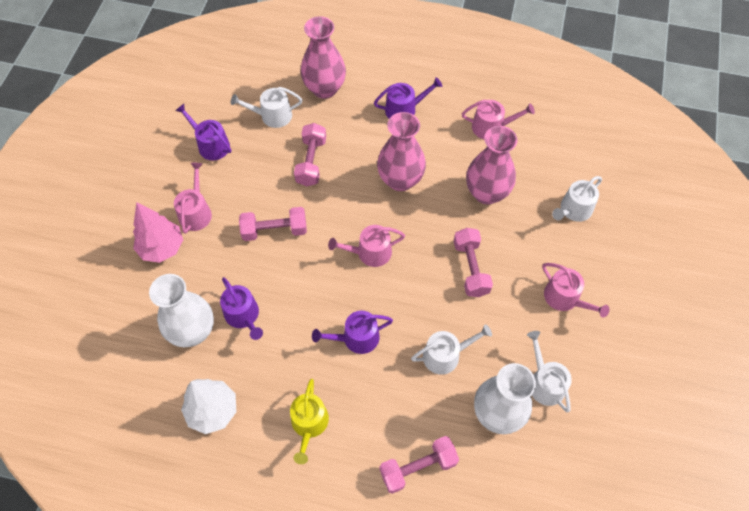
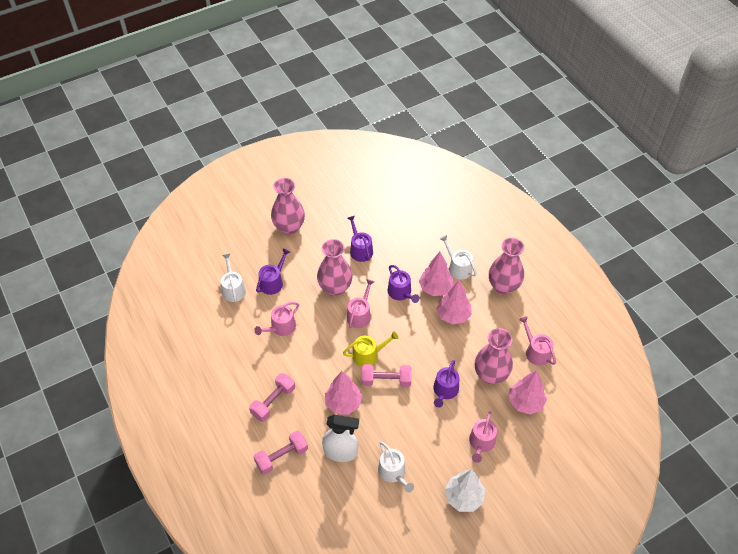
pink dumbbell: [239,207,307,241] [294,123,326,186] [379,436,459,494] [454,228,493,297] = 4 -> [249,373,295,422] [254,431,308,475] [362,364,412,387] = 3
pink tree: [133,202,183,263] = 1 -> [325,371,362,415] [419,252,453,296] [436,280,472,324] [509,370,547,415] = 4
pink vase: [301,16,346,99] [377,112,426,191] [466,126,518,204] = 3 -> [271,178,305,235] [317,239,352,296] [475,328,513,384] [489,238,524,295] = 4
white spray bottle: none = 0 -> [322,415,359,462] = 1
white vase: [149,274,214,347] [474,363,536,434] = 2 -> none = 0
white watering can: [231,87,302,128] [411,324,492,375] [527,331,572,412] [552,176,602,222] = 4 -> [221,253,246,302] [378,442,414,493] [440,235,477,280] = 3

